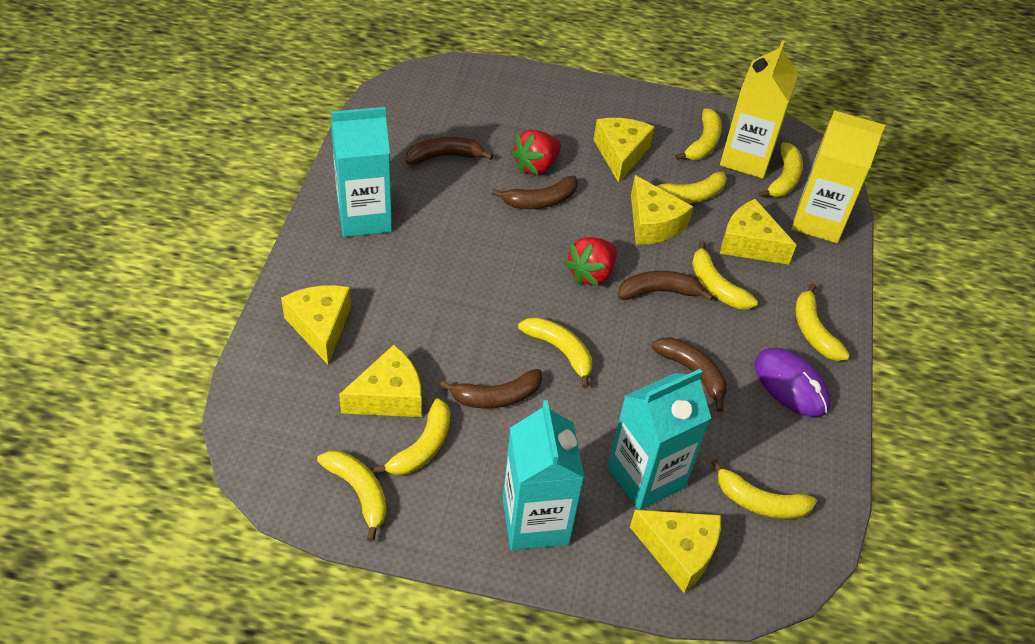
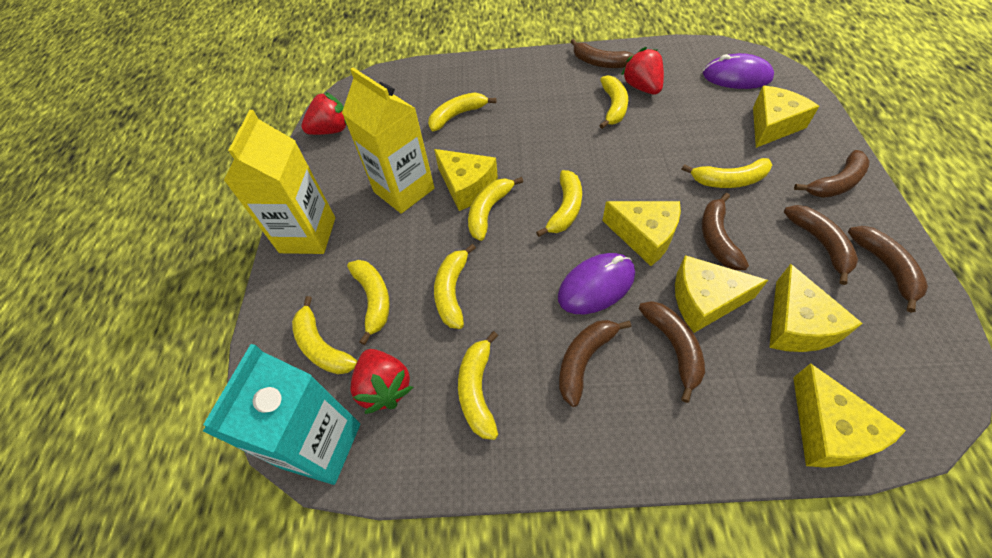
brown banana: [406,137,493,165] [440,369,542,409] [492,176,578,209] [618,271,713,301] [652,337,727,412] = 5 -> [559,320,631,407] [571,39,634,68] [639,301,705,403] [702,193,749,270] [784,205,858,285] [794,150,870,198] [848,226,928,313] = 7
purple mouse: [755,348,831,417] = 1 -> [558,253,635,314] [703,53,774,89] = 2
red strawberry: [511,130,561,175] [564,237,617,287] = 2 -> [301,92,347,135] [351,349,414,414] [621,47,664,94] = 3
turquoise carton: [331,107,392,237] [503,400,585,550] [608,369,711,510] = 3 -> [203,344,360,485] = 1

